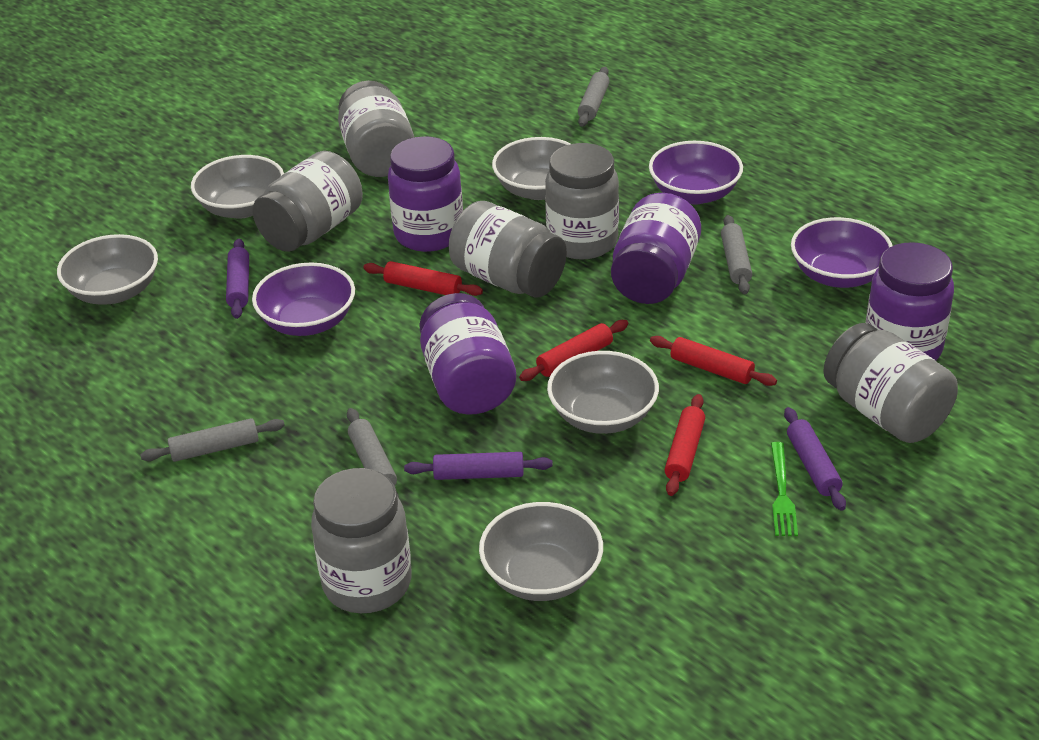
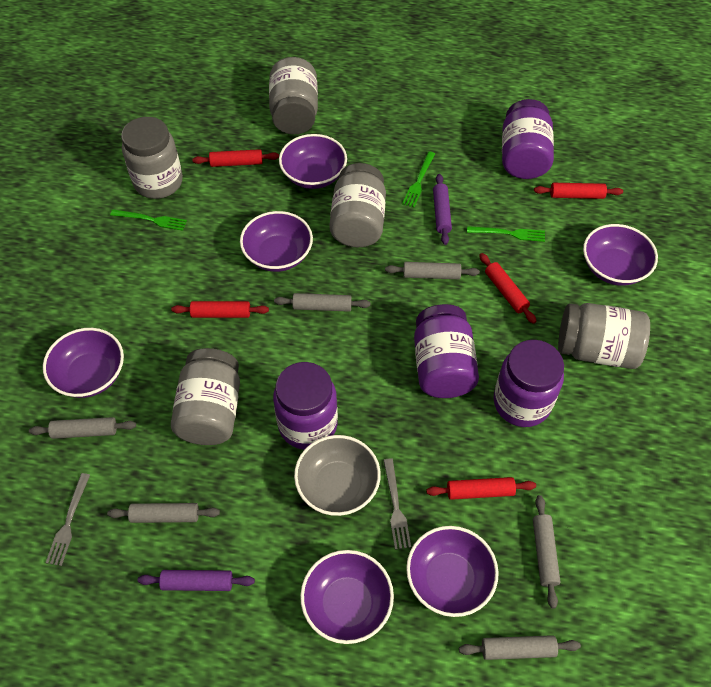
green fork: [771,442,798,536] = 1 -> [110,209,187,231] [402,152,435,207] [467,226,545,242] = 3
grey bowl: [57,234,158,305] [191,155,284,219] [479,502,603,601] [492,137,571,200] [547,351,659,434] = 5 -> [294,435,381,516] = 1
grey fork: none = 0 -> [45,473,90,566] [383,458,411,550] = 2
grey jar: [252,151,363,252] [311,468,412,613] [338,81,414,177] [449,201,567,298] [545,143,619,260] [823,323,958,443] = 6 -> [121,117,183,199] [171,348,240,445] [269,57,318,134] [329,163,386,247] [558,303,650,369] = 5
grey rolling pin: [140,418,285,462] [347,408,399,498] [578,67,610,127] [721,215,752,294] = 4 -> [29,417,136,439] [107,503,220,523] [274,293,370,312] [385,262,480,279] [459,635,581,660] [533,495,560,609] = 6
purple bowl: [252,263,355,336] [649,141,743,205] [791,217,893,288] = 3 -> [43,328,124,398] [240,211,313,272] [279,134,347,189] [300,550,394,644] [406,526,499,617] [583,224,658,286] = 6
purple rolling pin: [226,239,249,319] [404,452,553,480] [784,407,846,511] = 3 -> [138,570,255,591] [433,174,452,245] = 2
red rolling pin: [363,261,483,296] [519,320,628,381] [650,336,777,386] [664,394,705,496] = 4 -> [171,301,269,318] [192,149,279,167] [426,477,536,500] [479,253,537,324] [534,183,623,199] = 5

